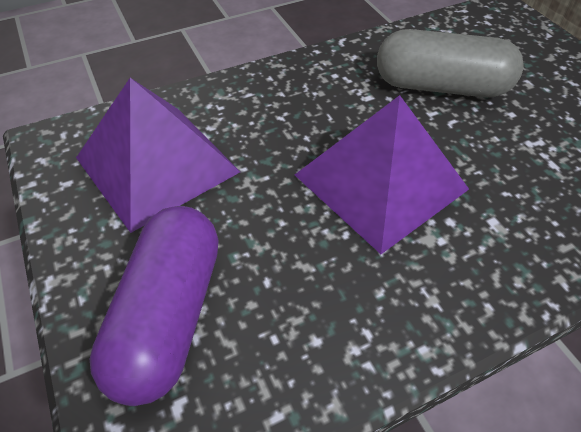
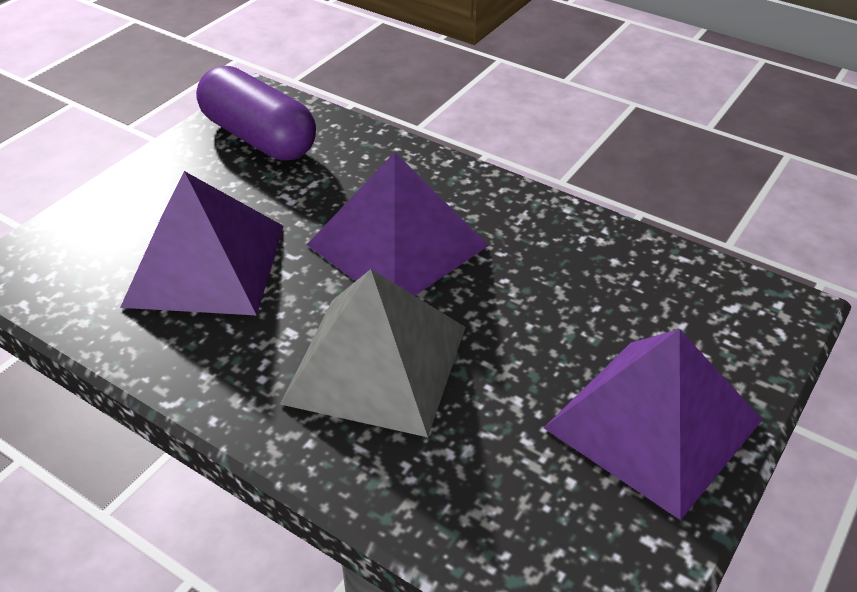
grey capsule: [377,29,524,97] = 1 -> none = 0
grey pyramid: none = 0 -> [280,269,466,437] = 1
purple pyramid: [76,78,240,233] [295,95,469,254] = 2 -> [120,171,284,315] [307,152,489,296] [544,329,763,520] = 3

